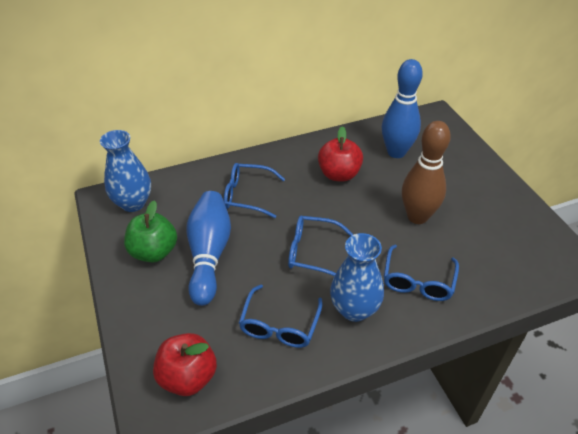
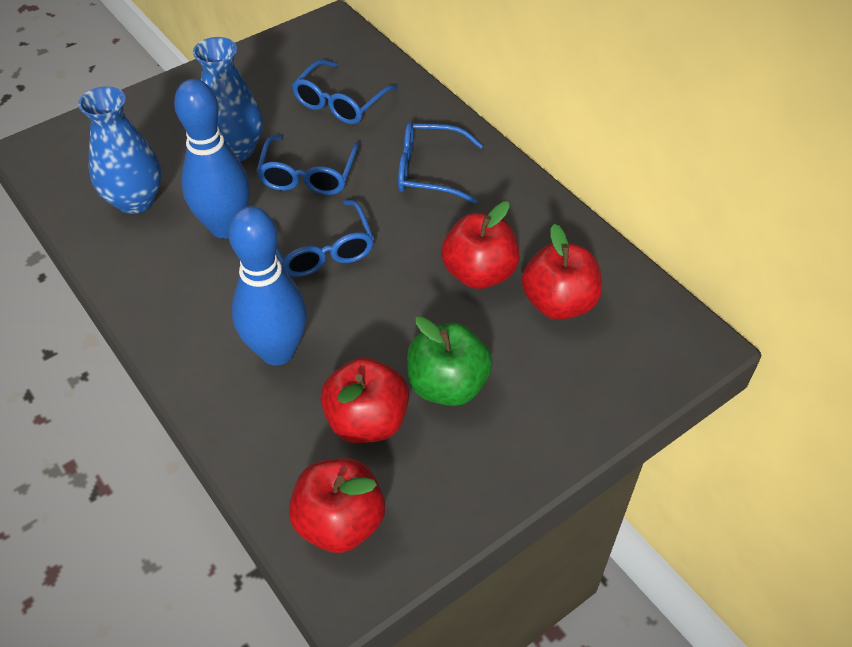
brown bowling pin: [402,121,451,224] = 1 -> none = 0
red apple: [153,333,217,396] [318,126,363,182] = 2 -> [289,458,385,553] [320,357,409,443] [441,202,520,289] [521,224,602,320] = 4

